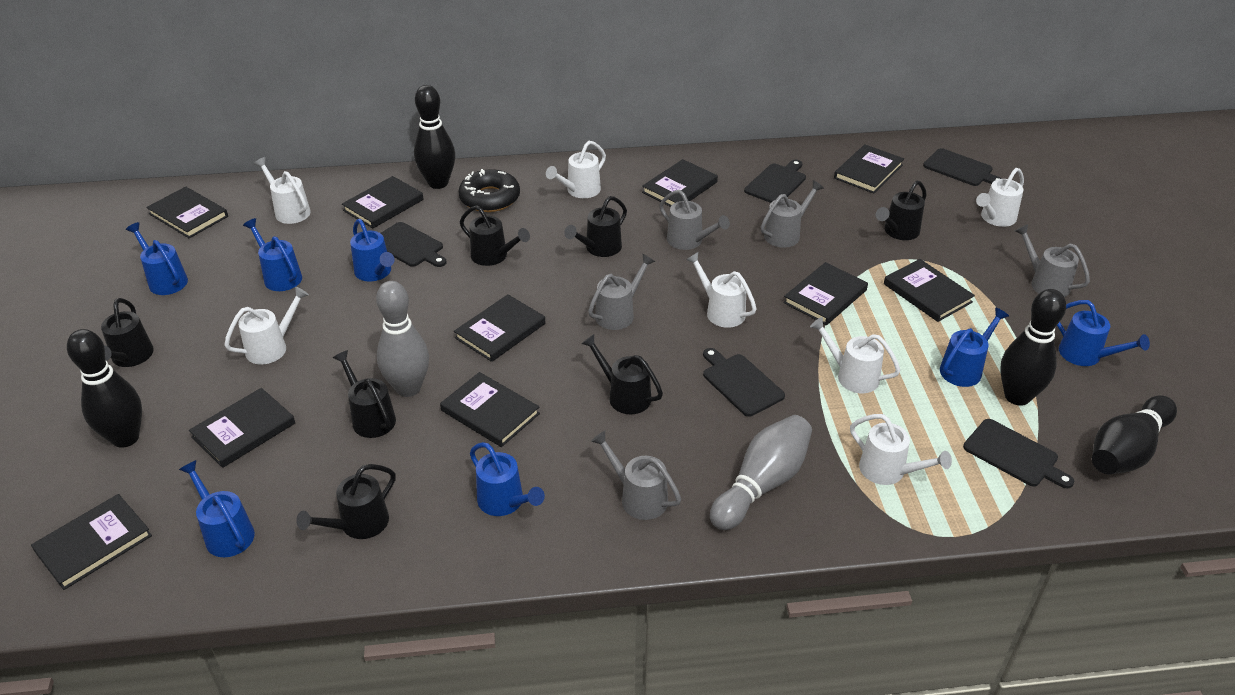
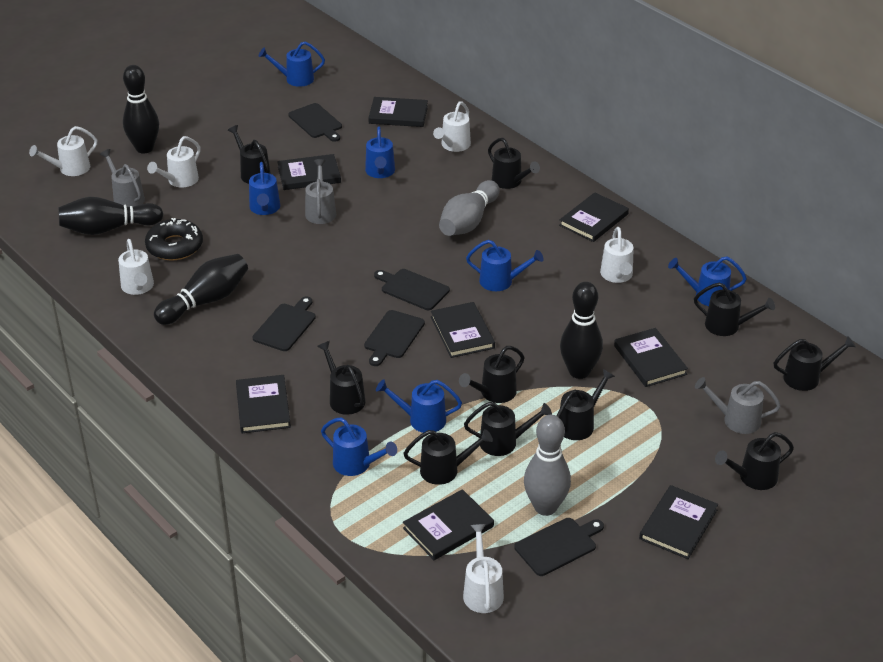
black book: [31,494,152,590] [146,187,228,238] [189,388,295,468] [342,176,424,229] [440,372,540,447] [454,294,545,362] [642,159,718,207] [783,262,868,325] [834,144,904,194] [884,259,975,322] = 10 -> [236,375,291,433] [277,154,341,190] [368,97,428,127] [403,489,494,560] [431,302,495,358] [559,192,629,242] [614,328,688,387] [639,485,718,559] = 8
black watering can: [101,298,154,367] [296,464,396,539] [333,350,396,438] [460,205,530,266] [564,196,627,257] [581,334,663,414] [876,181,927,240] = 7 -> [228,125,271,184] [317,341,365,415] [404,429,493,485] [459,346,525,403] [464,402,552,456] [488,138,540,189] [557,369,615,440] [694,282,775,336] [715,432,794,490] [774,336,856,391] = 10
grey watering can: [588,254,655,330] [591,431,681,520] [659,190,730,250] [761,180,824,248] [1015,224,1090,297] = 5 -> [100,149,145,207] [305,159,336,224] [695,377,781,434] = 3
white watering can: [224,287,309,364] [254,157,311,224] [546,141,606,198] [686,252,757,328] [810,317,901,393] [850,414,952,485] [976,168,1024,227] = 7 -> [29,126,97,176] [118,239,154,295] [147,136,201,188] [433,101,471,152] [463,524,504,613] [600,227,634,283] = 6

